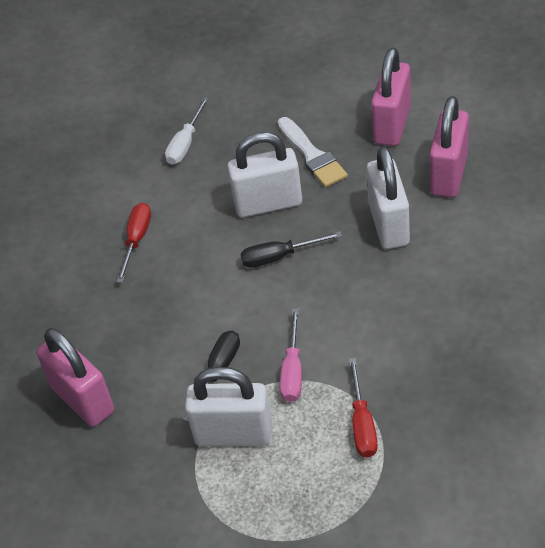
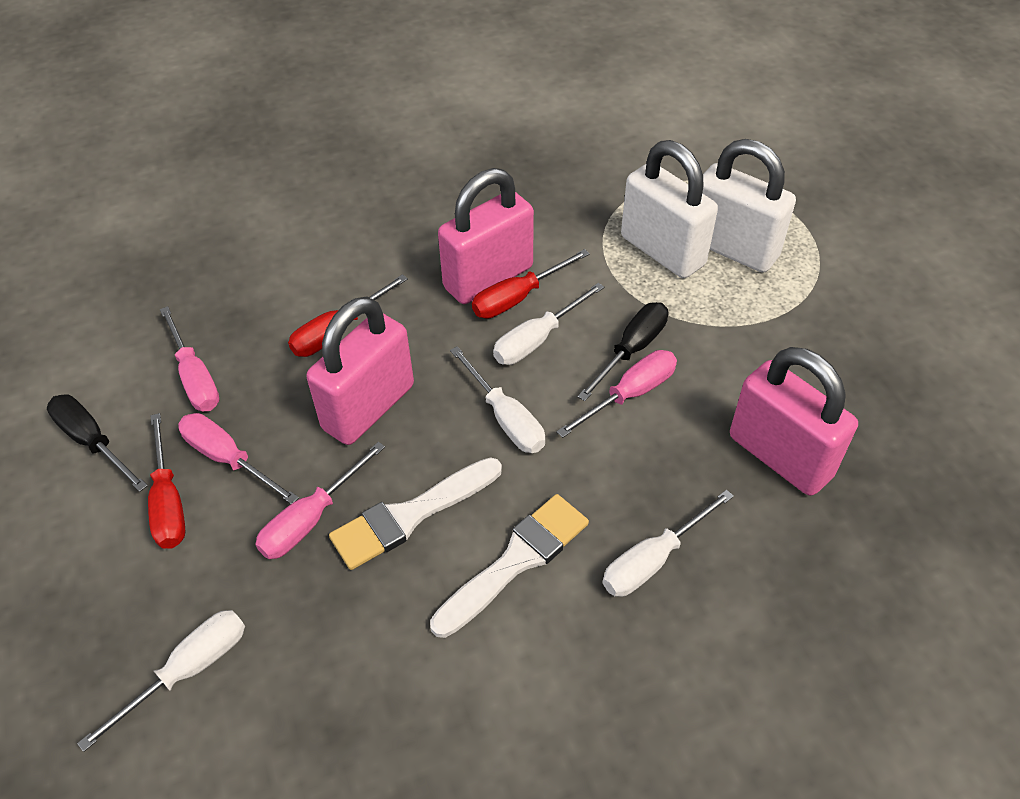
pink screwdriver: [280,308,302,402] = 1 -> [160,306,220,411] [178,413,299,504] [255,442,385,559] [557,350,677,438] = 4
red screwdriver: [117,203,151,283] [349,358,378,458] = 2 -> [148,413,185,549] [288,274,408,357] [472,249,590,319] = 3
white brush: [278,117,348,188] = 1 -> [329,457,502,570] [430,494,589,638] = 2
white padlock: [185,367,272,446] [227,132,302,217] [366,146,410,249] = 3 -> [621,140,718,278] [702,139,796,273] = 2
white screwdriver: [165,97,209,165] = 1 -> [77,610,245,752] [450,346,545,453] [493,283,604,365] [603,490,734,597] = 4

